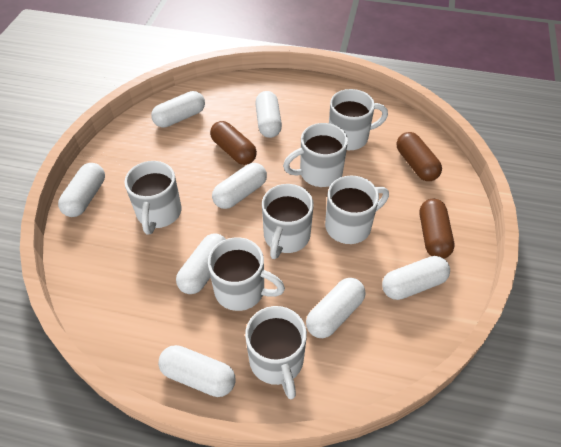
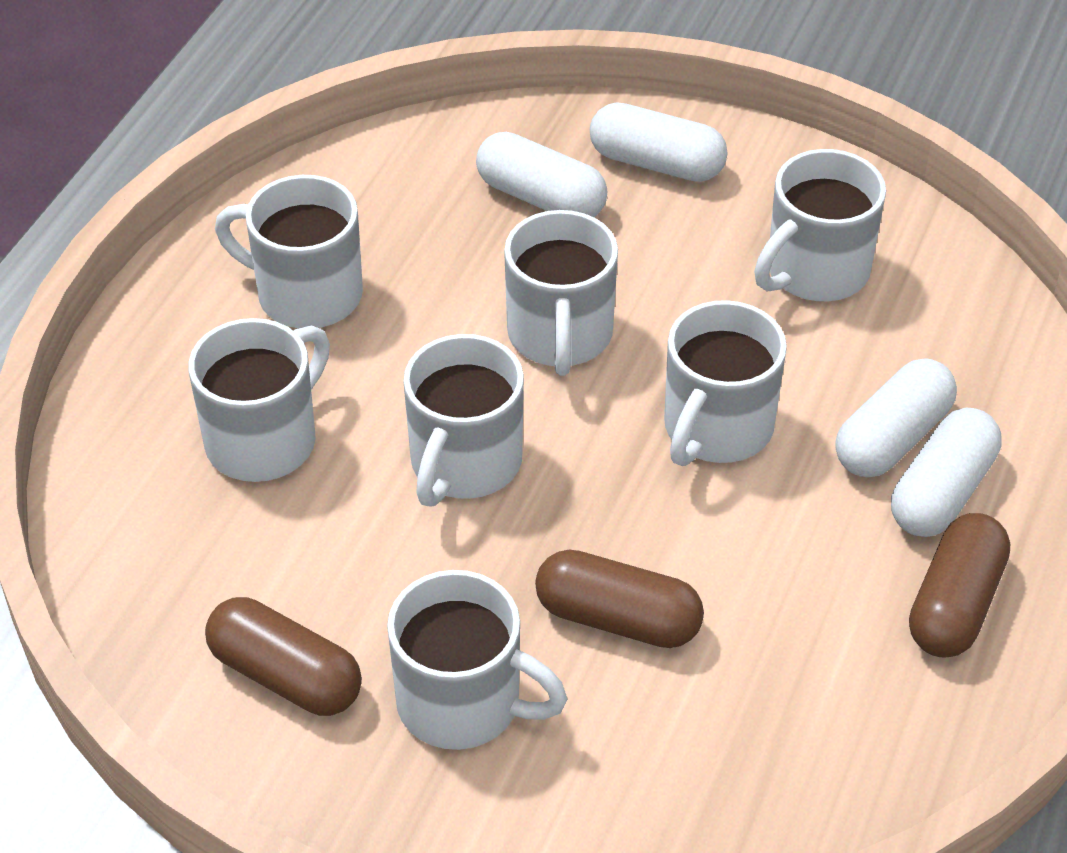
white capsule: [58,163,105,217] [151,91,205,128] [158,345,235,397] [176,234,226,294] [212,163,267,209] [255,91,282,138] [306,278,365,338] [382,256,450,300] = 8 -> [476,132,607,217] [590,102,727,182] [835,358,957,478] [891,408,1002,537] = 4

